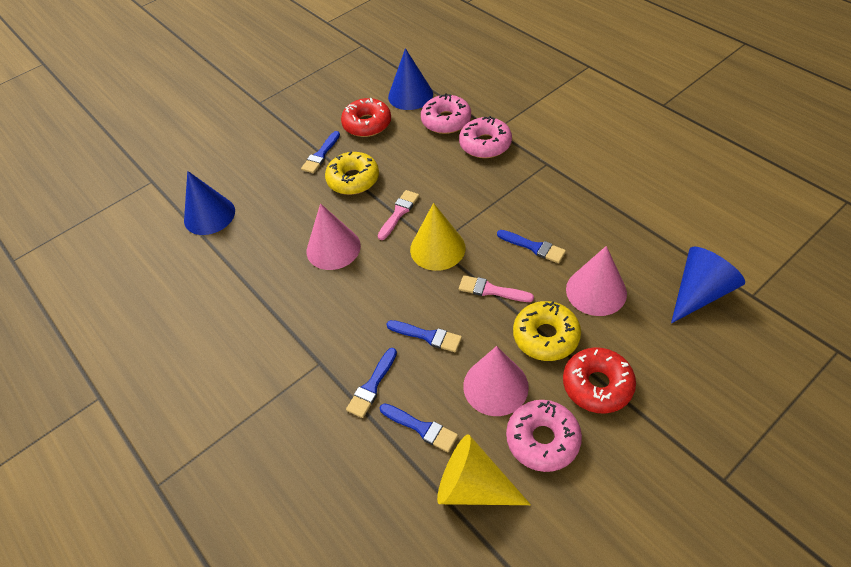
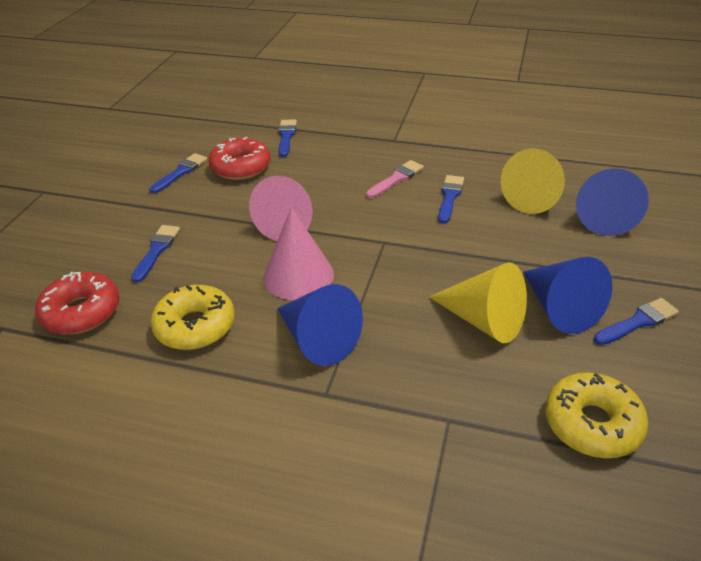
pink brush: [378,190,419,240] [459,275,534,302] = 2 -> [366,160,424,198] = 1
pink cone: [306,203,361,270] [463,346,529,416] [566,246,627,316] = 3 -> [249,176,313,241] [264,207,334,300] = 2
pink donut: [421,93,471,134] [459,116,512,158] [506,400,582,472] = 3 -> none = 0

